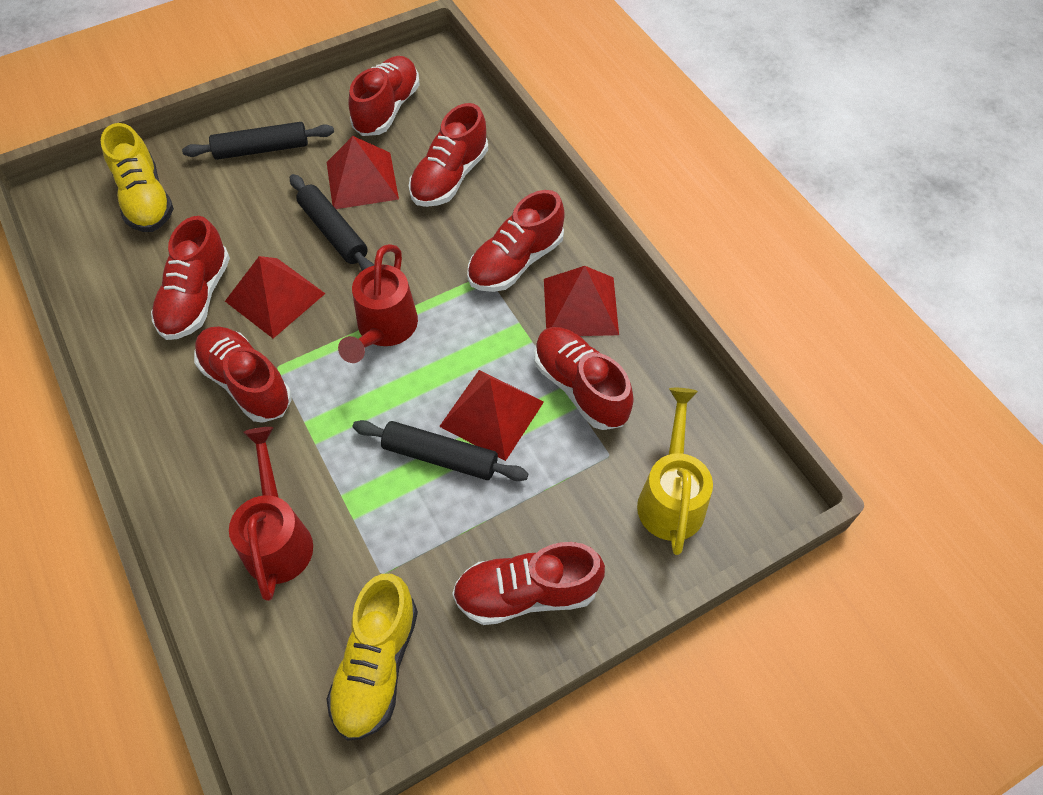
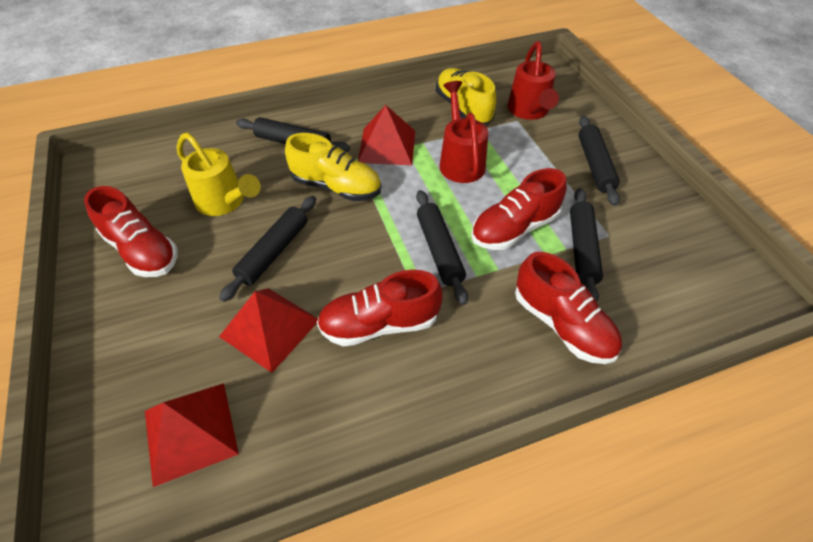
black rolling pin: [182,122,334,160] [290,174,374,271] [353,420,529,481] = 3 -> [220,196,316,302] [236,117,350,152] [416,190,468,305] [570,188,603,302] [578,116,620,206] = 5
red pyramid: [225,256,326,338] [327,136,399,209] [439,370,544,461] [544,266,619,336] = 4 -> [145,383,239,487] [219,288,318,373] [358,105,415,165] = 3
red shoe: [151,216,230,340] [194,326,291,423] [348,56,420,136] [409,103,488,207] [452,542,605,625] [467,190,565,292] [534,327,634,430] = 7 -> [84,186,178,277] [317,270,442,347] [471,168,567,250] [515,252,622,364] = 4

